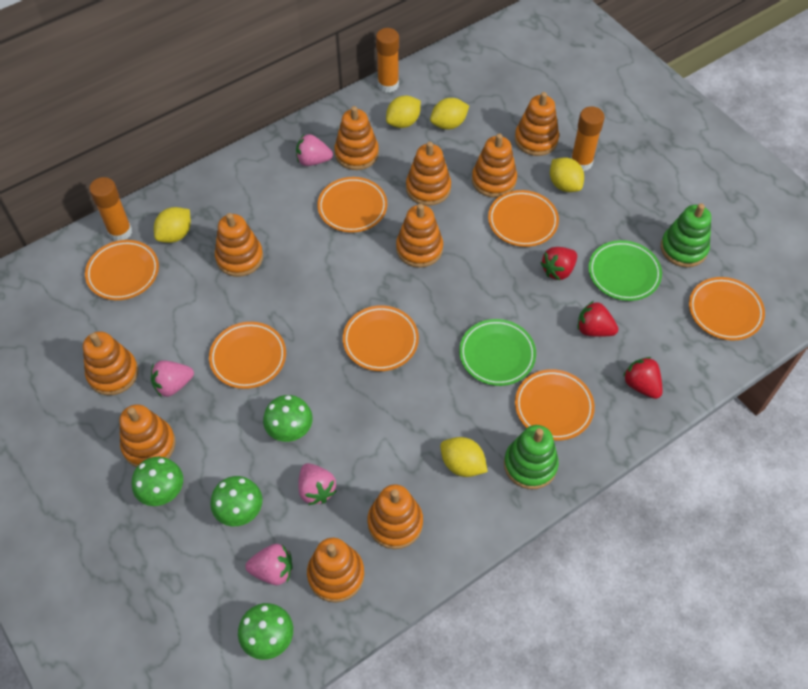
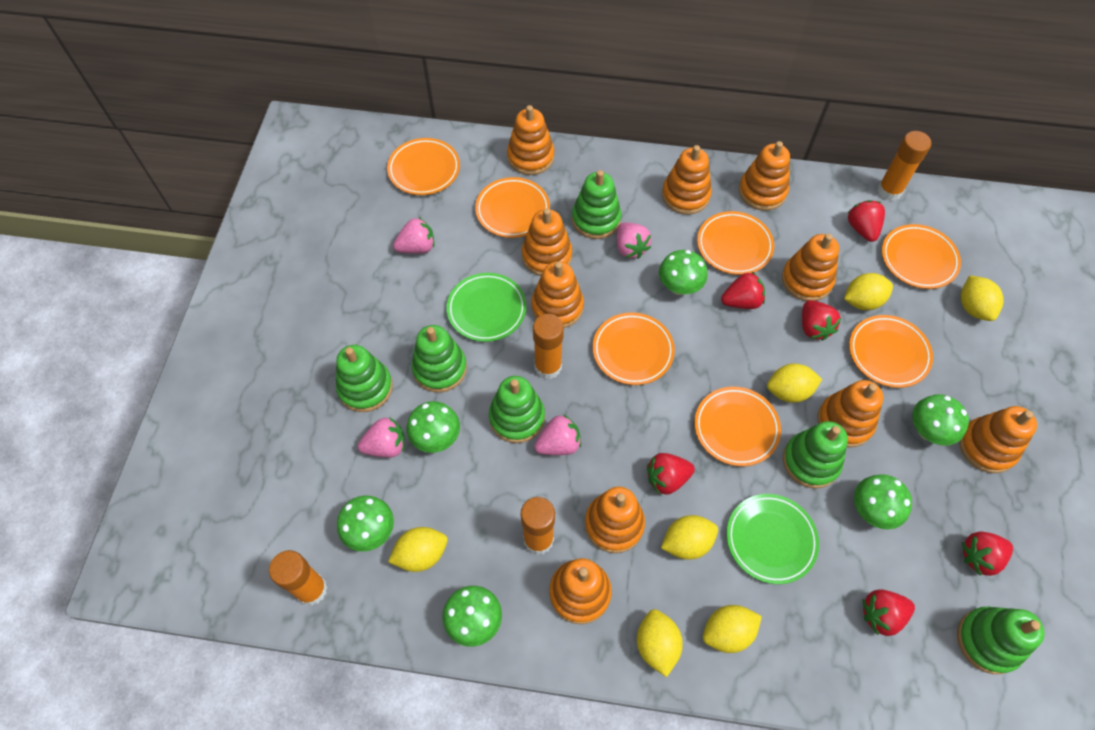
green mushroom: [132,457,183,506] [210,476,262,526] [238,603,293,660] [263,395,313,442] = 4 -> [337,496,394,552] [407,401,460,453] [442,586,502,647] [659,250,707,295] [854,474,912,529] [912,394,969,445] = 6
green stacking toy: [504,425,559,489] [661,203,711,267] = 2 -> [336,345,393,412] [411,325,467,393] [489,376,545,443] [572,170,621,239] [783,421,848,489] [957,607,1045,674] = 6
orange glue stick: [89,177,132,241] [376,28,399,93] [571,106,605,171] = 3 -> [269,550,328,606] [521,497,555,555] [533,314,564,379] [877,131,931,201] = 4
red strawberry: [541,247,577,280] [578,301,618,337] [623,357,662,399] = 3 -> [647,453,695,495] [721,272,765,309] [802,300,841,341] [848,200,885,242] [862,589,915,636] [962,532,1013,576] = 6
yellow lemon: [154,207,191,243] [386,95,421,128] [430,98,469,129] [440,437,488,477] [550,157,584,192] = 5 -> [388,527,448,572] [637,609,683,677] [661,515,718,559] [703,605,762,653] [767,363,822,403] [844,273,893,310] [961,276,1004,321] = 7

